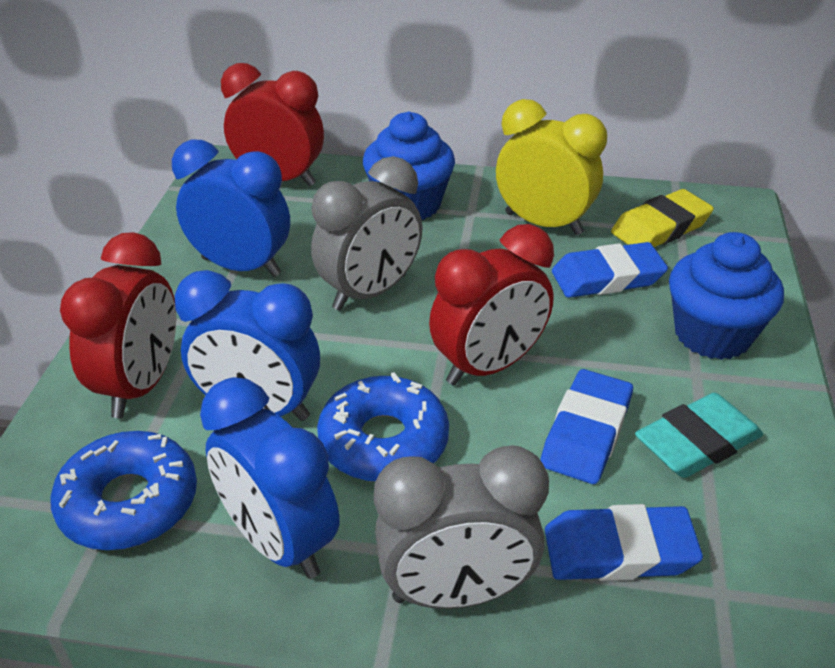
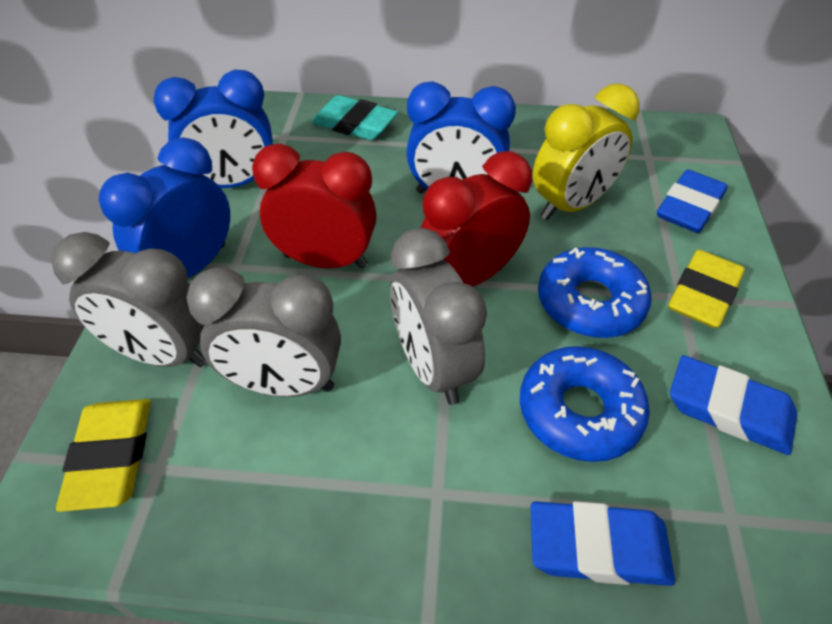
blue cupcake: [363,111,455,220] [669,232,784,360] = 2 -> none = 0
grey clock: [311,156,422,311] [374,445,549,609] = 2 -> [51,232,206,367] [186,267,341,397] [390,228,487,405] = 3
red clock: [60,232,176,418] [221,63,324,186] [429,224,554,385] = 3 -> [252,144,377,269] [421,151,532,287] = 2
yellow eraser: [611,189,714,247] = 1 -> [56,399,151,512] [668,250,745,328] = 2

